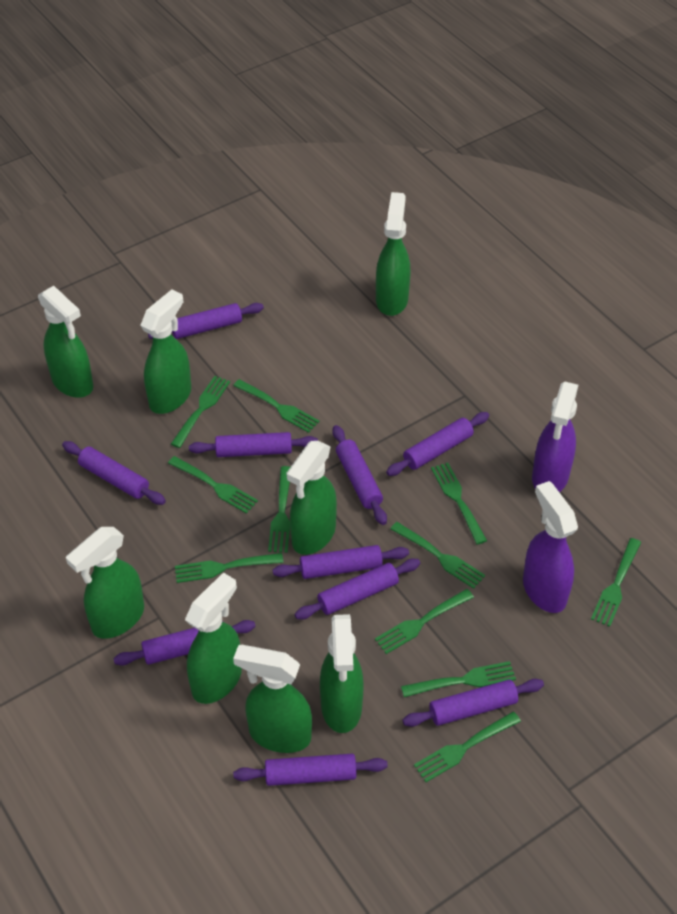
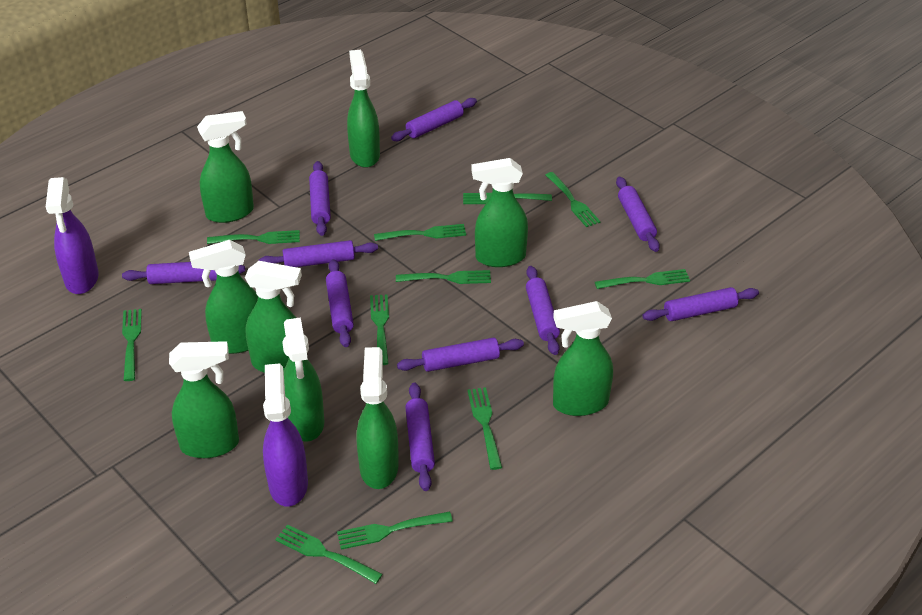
green spray bottle: [38,286,93,398] [66,527,144,639] [140,289,191,414] [185,572,242,704] [233,645,312,753] [287,441,337,555] [320,614,364,733] [376,192,410,316] = 8 -> [169,341,239,458] [189,240,258,354] [197,111,254,223] [245,261,302,373] [283,317,324,441] [347,50,380,168] [357,347,399,489] [472,158,528,267] [553,301,613,416] = 9

